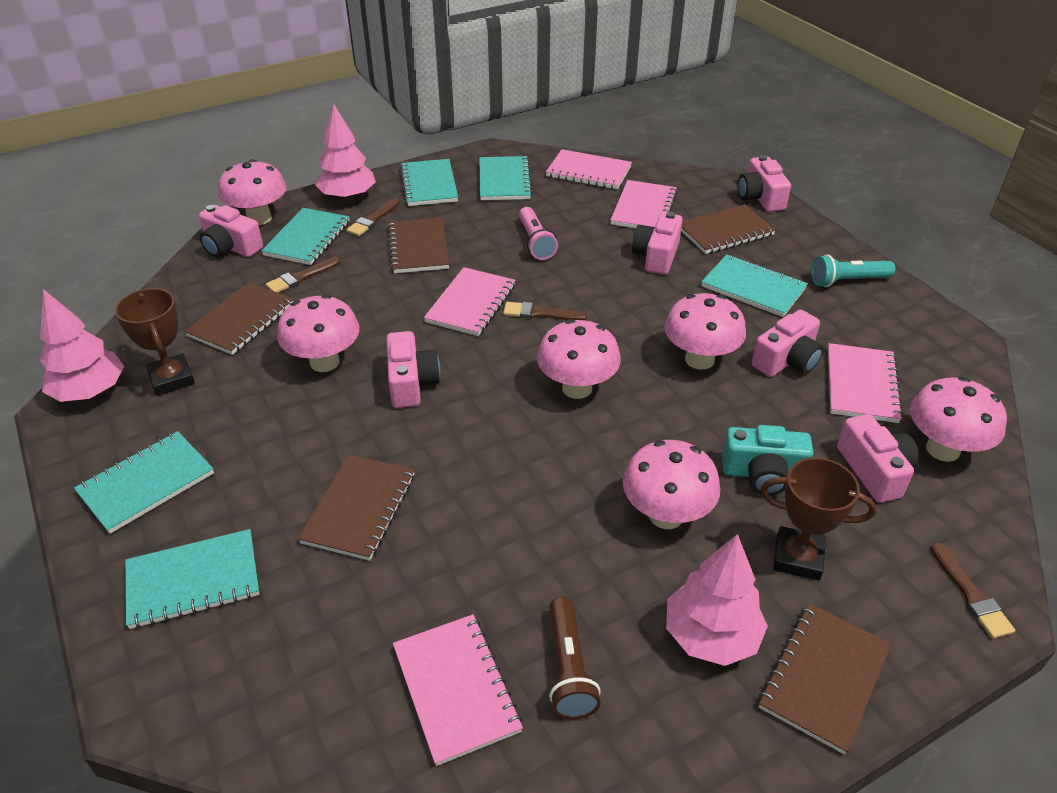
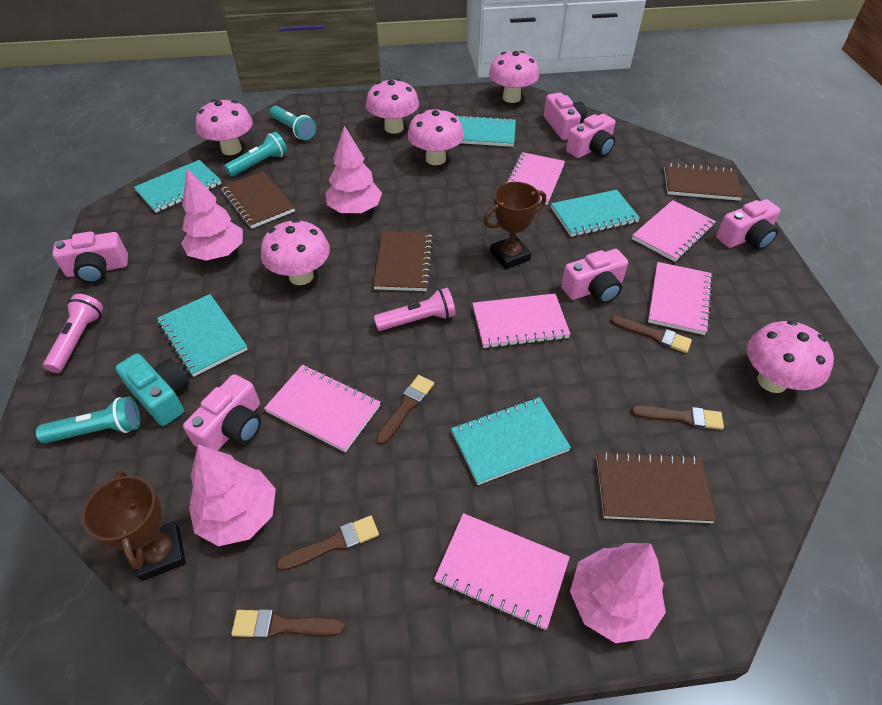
brown brush: [266,257,341,293] [346,198,400,236] [503,302,587,320] [931,542,1015,639] = 4 -> [231,609,345,639] [276,515,379,571] [376,375,434,445] [610,316,692,353] [631,405,724,430] = 5
brown flashlight: [549,597,601,719] = 1 -> none = 0
brown notebook: [184,282,294,355] [298,454,415,561] [387,218,449,273] [681,204,776,254] [759,603,891,755] = 5 -> [221,171,295,229] [373,231,434,291] [596,451,716,523] [664,163,743,201] = 4
pink flashlight: [519,207,558,260] = 1 -> [43,294,103,373] [374,288,456,331] = 2
pink notebook: [393,614,523,766] [424,267,516,336] [546,149,632,189] [611,180,678,228] [828,343,903,423] = 5 -> [264,365,381,452] [434,513,570,630] [472,294,571,348] [505,152,565,205] [632,200,716,262] [648,262,713,335] = 6
pink tree: [40,289,124,402] [315,104,376,200] [666,534,768,666] = 3 -> [181,169,243,261] [189,445,276,546] [326,126,382,214] [570,543,666,643] = 4
turquoise flashlight: [811,255,895,287] = 1 -> [36,396,140,443] [224,132,287,176] [270,106,316,140] = 3
turquoise notebook: [74,431,214,534] [125,529,259,629] [261,208,350,265] [400,159,458,206] [479,156,533,200] [701,254,808,317] = 6 -> [134,160,221,213] [157,294,248,377] [451,397,571,485] [456,115,516,147] [551,190,640,237] = 5

